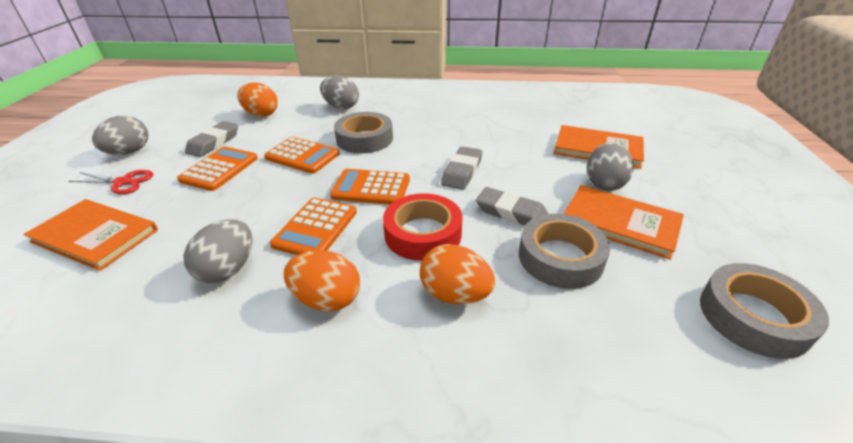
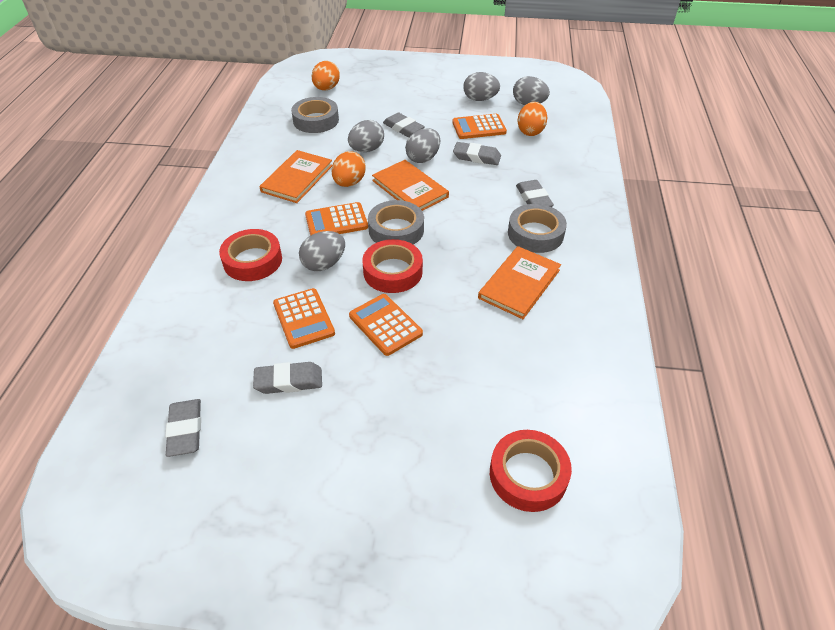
grey egg: [92,115,148,155] [184,219,252,283] [320,76,359,109] [587,142,634,191] = 4 -> [299,231,345,271] [348,120,384,152] [405,128,440,163] [464,72,500,101] [513,76,550,105] = 5
grey eraser: [185,121,238,157] [441,146,482,190] [476,187,549,226] = 3 -> [165,399,201,457] [253,362,322,394] [383,112,425,137] [453,142,501,165] [516,180,554,207] = 5
red scissors: [68,170,153,194] = 1 -> none = 0
red tape: [383,193,463,261] = 1 -> [219,229,282,281] [362,239,423,293] [490,430,572,512] = 3

